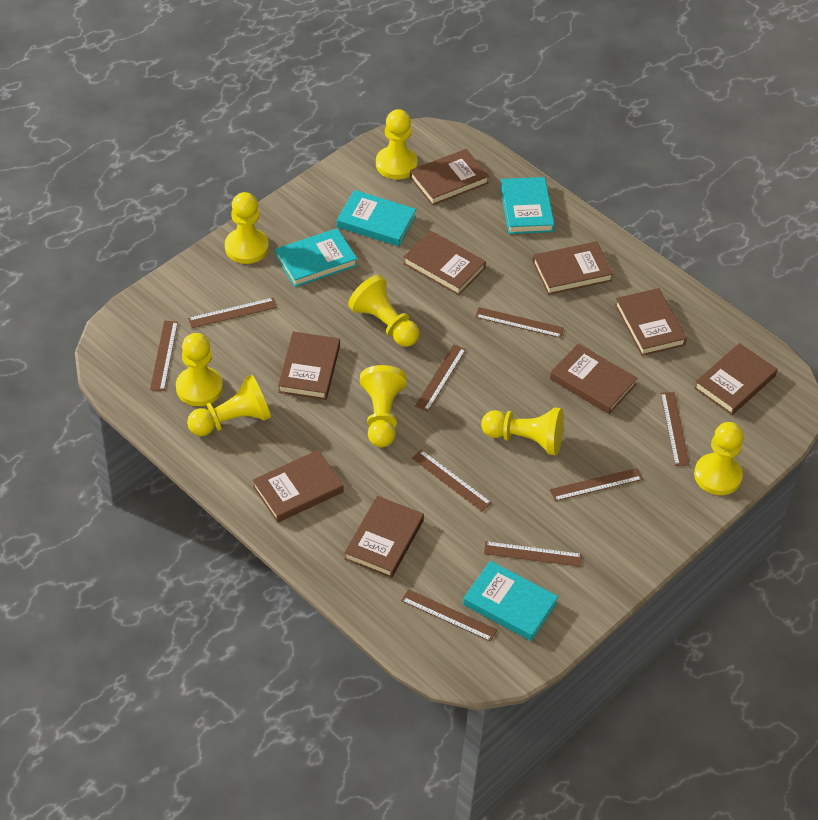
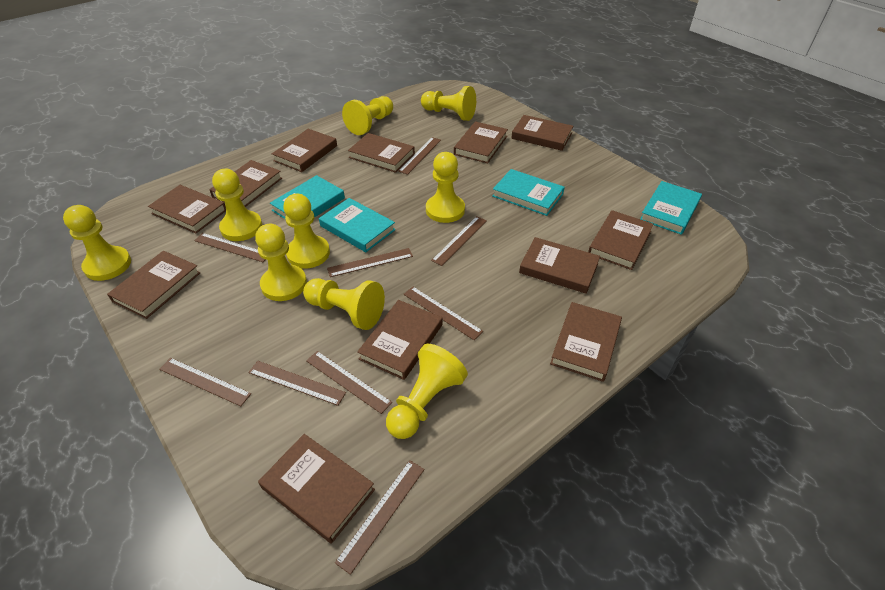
brown book: [252,450,344,523] [278,331,340,400] [344,496,424,578] [403,231,486,296] [410,149,489,206] [532,241,613,295] [550,343,637,414] [615,288,687,356] [694,343,777,415] = 9 -> [107,251,200,319] [148,185,226,234] [209,160,282,207] [258,434,375,544] [272,129,337,172] [348,133,415,173] [357,300,442,380] [454,121,508,163] [511,115,573,151] [519,237,600,294] [550,302,622,382] [588,210,654,270] = 12
yellow pawn: [176,333,223,406] [187,375,271,436] [225,192,269,264] [348,275,419,347] [360,365,407,447] [376,109,418,180] [481,407,564,455] [694,422,744,495] = 8 -> [63,205,131,281] [212,169,262,241] [255,224,307,301] [283,193,330,269] [303,278,385,330] [342,96,393,135] [386,344,468,439] [421,86,476,121] [426,152,465,223] = 9

